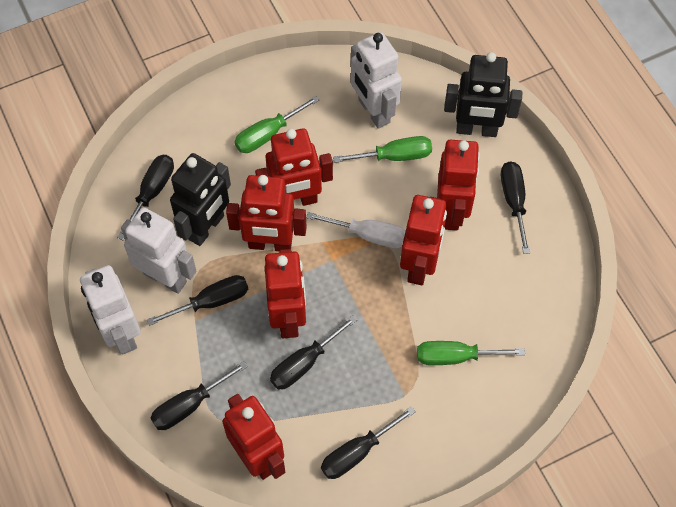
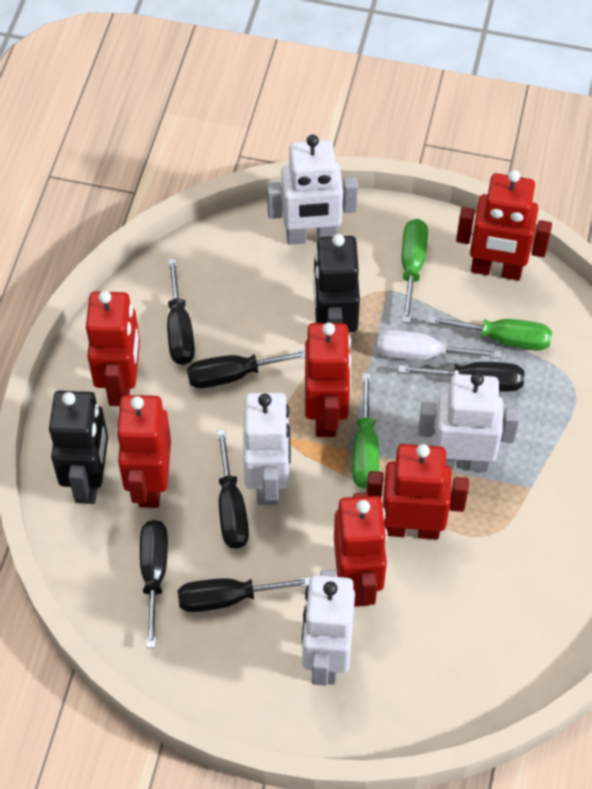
white robot: [80,265,141,355] [121,207,196,294] [351,32,402,129] = 3 -> [243,393,290,505] [267,135,358,245] [302,570,355,686] [418,373,520,472] = 4

